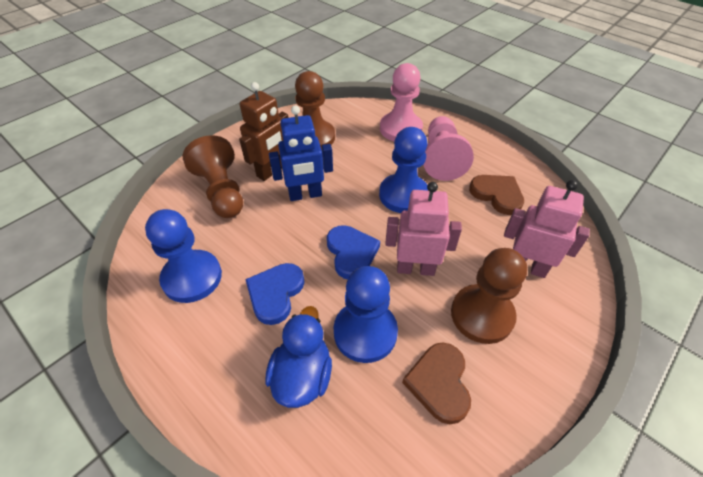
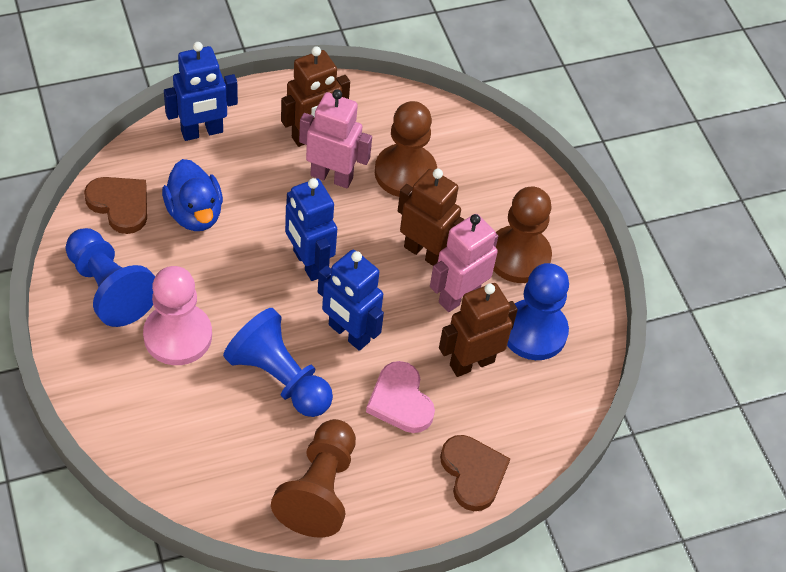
blue heart: [245,263,305,325] [327,225,380,279] = 2 -> none = 0
blue robot: [269,105,333,201] = 1 -> [164,42,238,141] [285,178,337,281] [318,250,384,351] = 3
brown robot: [239,82,288,181] = 1 -> [281,46,350,147] [398,169,465,266] [439,283,518,377] = 3
pink heart: none = 0 -> [366,361,435,433] = 1
pink pawn: [380,63,423,141] [423,116,474,181] = 2 -> [143,266,212,365] = 1

